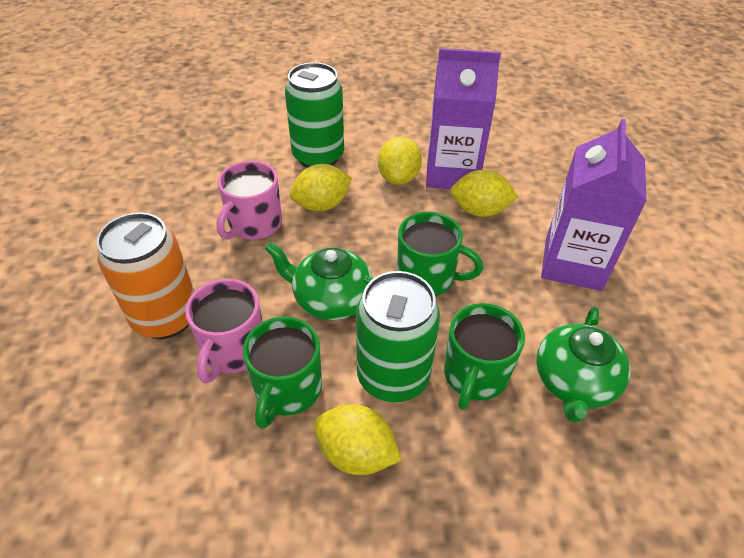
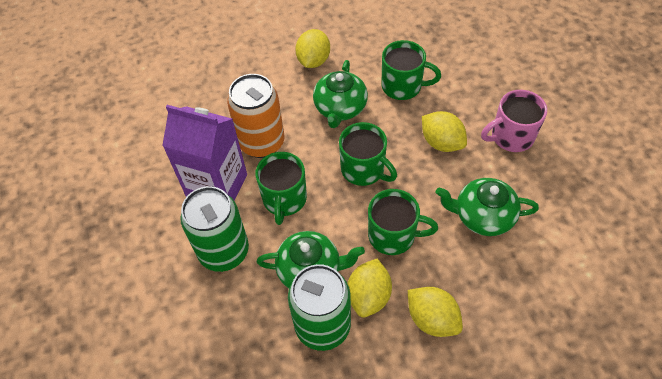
green mug: [243,316,322,429] [397,212,483,296] [444,303,525,410] = 3 -> [255,152,307,225] [339,122,397,186] [368,189,438,255] [381,40,441,100] = 4
green teapot: [265,242,374,320] [536,307,631,423] = 2 -> [257,231,365,288] [313,60,368,128] [436,178,539,236] = 3
pink mug: [185,279,263,383] [216,161,282,240] = 2 -> [481,90,547,152] = 1
purple carton: [426,48,501,189] [541,119,647,291] = 2 -> [162,105,247,200] = 1

